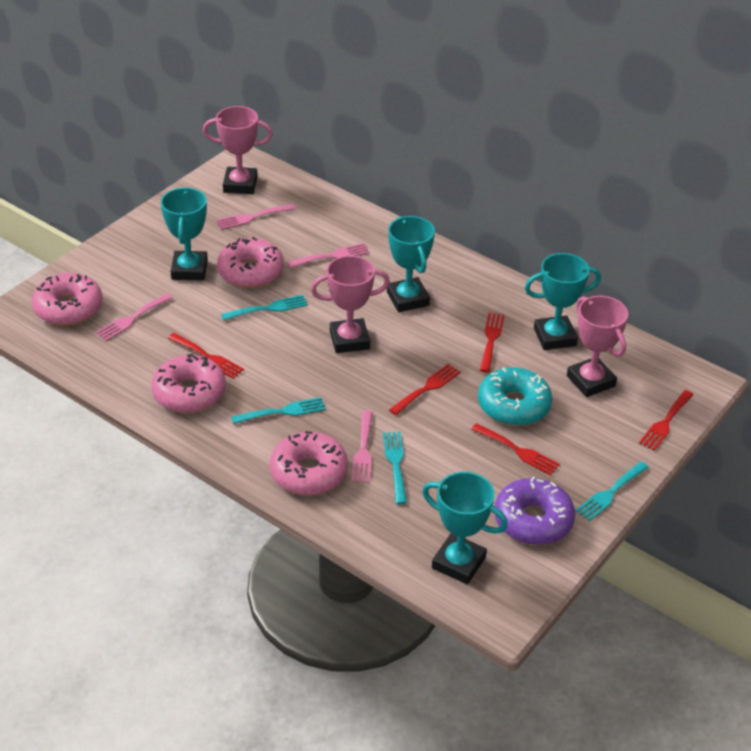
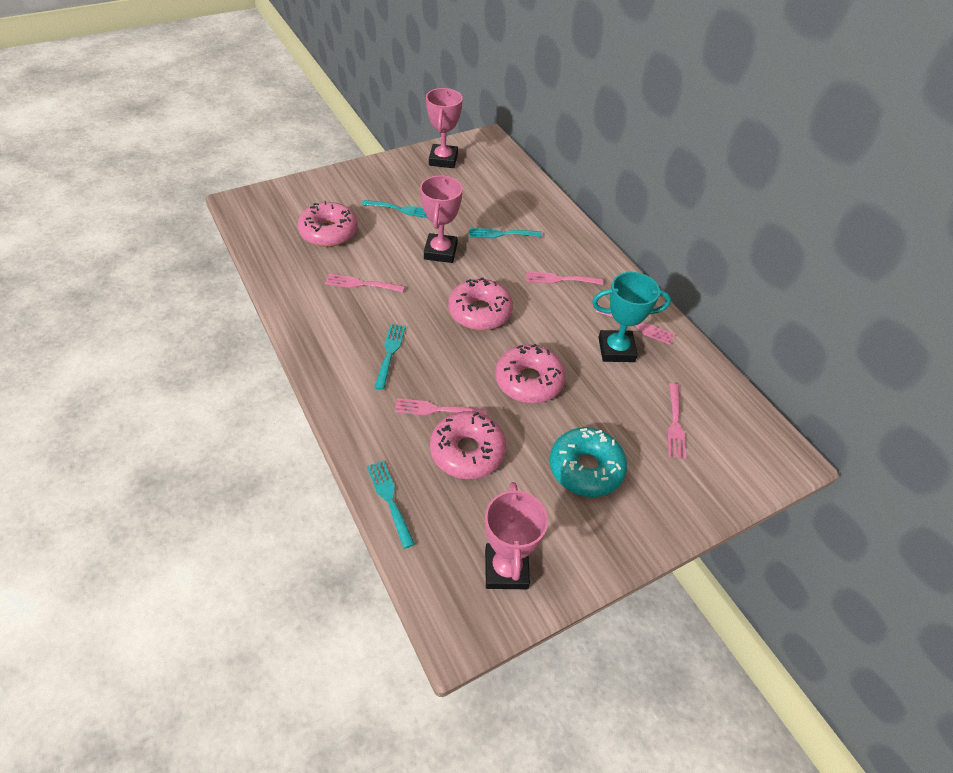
pink fork: [96,293,172,341] [216,204,296,229] [288,243,370,268] [351,410,373,483] = 4 -> [325,274,405,292] [395,398,487,416] [526,271,604,285] [595,310,675,345] [667,383,686,459] = 5
purple donut: [495,477,575,545] = 1 -> none = 0
red fork: [168,333,244,379] [389,364,461,415] [471,423,560,476] [480,313,505,373] [639,390,694,451] = 5 -> none = 0
turquoise trophy: [161,187,208,280] [387,216,435,312] [422,472,508,584] [525,253,601,350] = 4 -> [592,272,671,362] = 1

